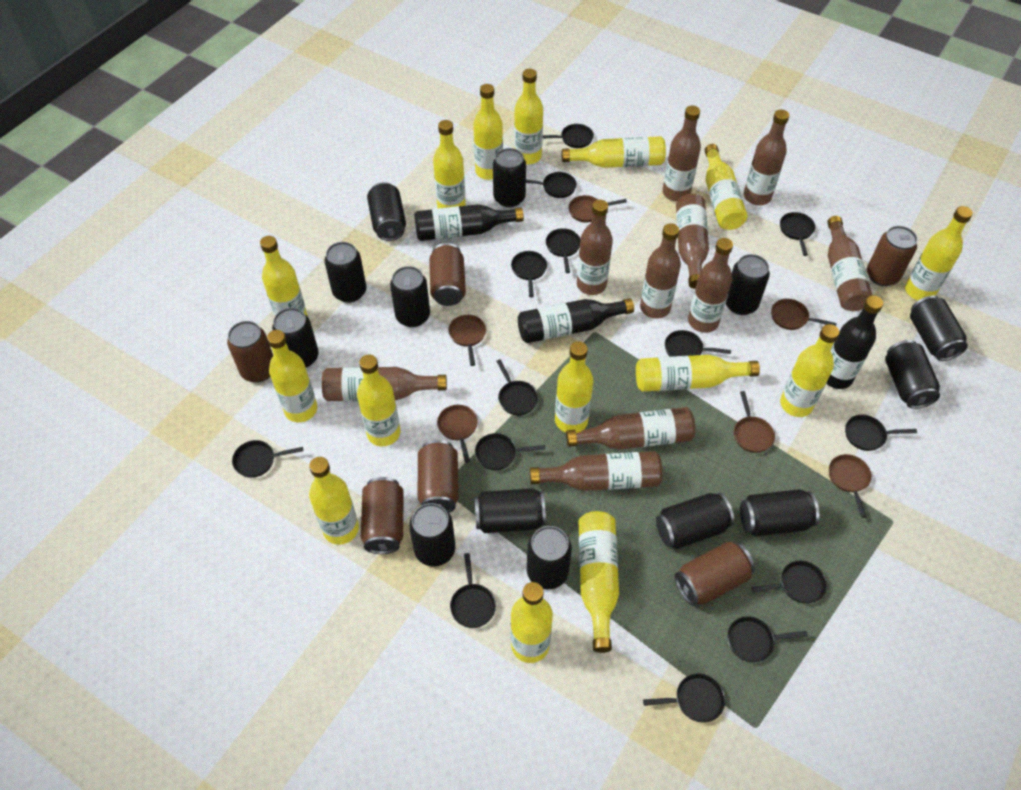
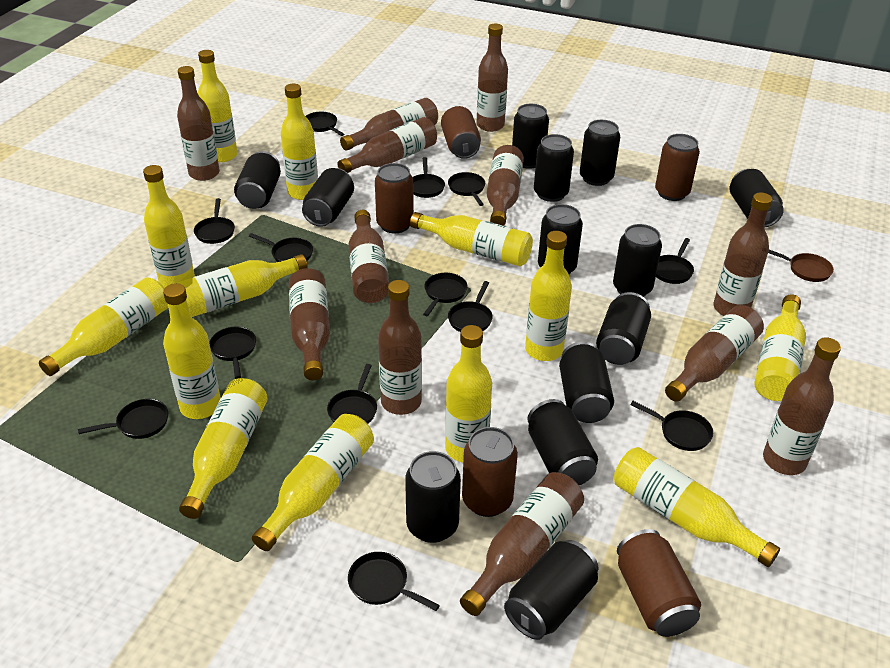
black bottle: [414,204,524,241] [518,298,634,343] [826,295,883,389] = 3 -> none = 0
black pan: [232,440,303,478] [450,553,496,628] [475,433,545,470] [496,359,538,415] [511,251,547,298] [526,172,577,198] [543,124,594,148] [546,228,580,273] [643,674,725,723] [665,330,731,357] [727,616,808,662] [752,561,827,604] [780,212,815,256] [845,415,917,451] = 14 -> [78,399,168,439] [194,198,235,244] [209,327,256,379] [249,233,313,262] [306,112,344,136] [327,364,377,424] [348,552,440,611] [413,157,445,198] [423,273,468,316] [448,172,485,206] [448,281,493,332] [630,401,713,451] [656,238,694,284] = 13
brown bottle: [322,367,447,401] [530,451,662,491] [566,407,695,450] [577,200,613,295] [640,223,681,319] [663,106,701,201] [676,194,709,289] [688,238,733,333] [744,109,789,205] [827,216,872,311] = 10 -> [177,66,220,181] [289,268,330,381] [338,117,437,173] [340,98,438,151] [349,210,389,303] [378,280,422,415] [460,472,584,616] [476,24,508,132] [487,145,524,226] [665,305,764,402] [713,192,773,316] [763,337,841,475] = 12
brown can: [227,321,273,383] [361,477,404,554] [418,440,459,513] [429,243,466,306] [675,541,755,606] [867,226,918,286] = 6 -> [375,163,414,233] [441,106,481,159] [462,427,518,517] [617,529,701,637] [655,134,700,201] = 5
brown pan: [437,405,478,463] [448,315,486,366] [568,195,627,223] [734,391,775,453] [771,299,837,330] [829,454,872,518] = 6 -> [768,250,834,282] = 1
yellow bottle: [260,236,308,317] [267,330,317,422] [309,457,359,545] [357,355,400,446] [433,120,466,208] [473,84,503,180] [511,582,553,663] [514,69,543,165] [555,341,594,433] [562,136,666,168] [579,511,619,653] [636,355,760,392] [705,144,747,230] [780,324,839,417] [905,206,973,300] = 15 -> [39,277,168,376] [143,165,195,288] [163,283,221,419] [177,254,308,317] [179,378,268,519] [198,50,237,162] [252,414,374,551] [281,84,318,200] [410,212,533,266] [445,325,492,463] [525,231,572,361] [614,447,780,567] [755,294,806,401] = 13

